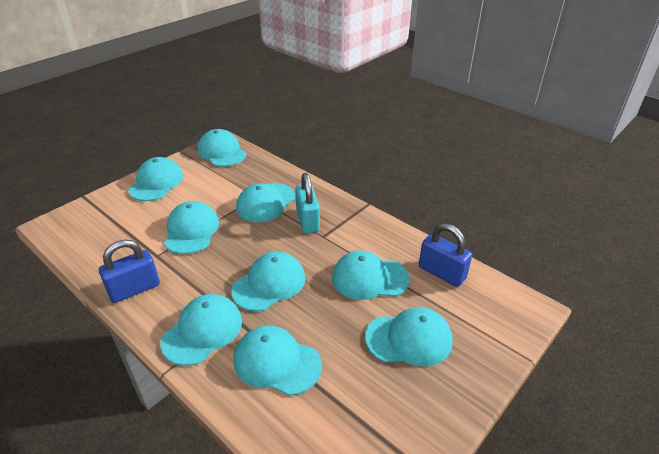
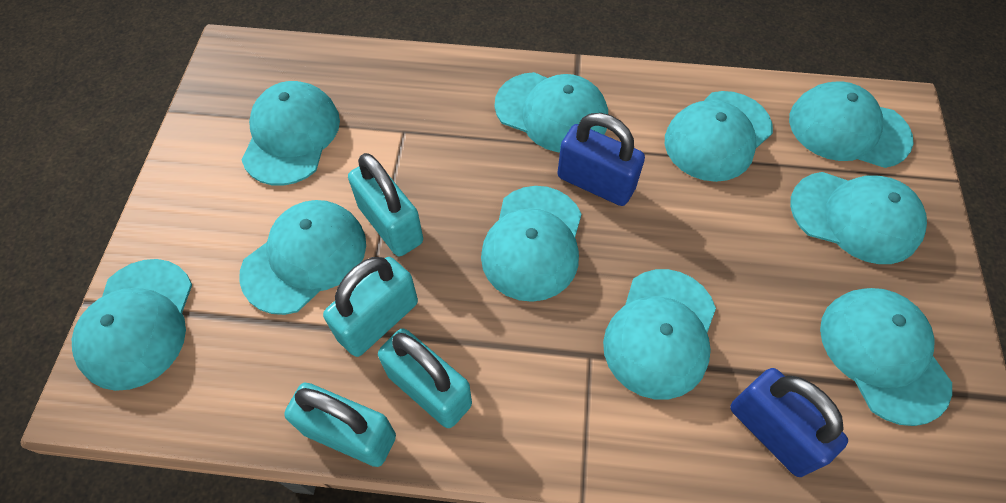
turquoise cap: [128,157,183,201] [160,294,242,366] [164,201,219,254] [198,129,246,167] [231,252,305,311] [234,326,322,396] [236,183,295,222] [332,250,410,300] [365,307,453,367] = 9 -> [72,259,192,391] [239,200,366,315] [242,81,340,186] [481,186,581,302] [495,72,608,152] [603,269,716,399] [665,91,773,182] [789,81,914,168] [790,172,927,264] [820,288,952,426] = 10
turquoise padlock: [295,173,320,233] = 1 -> [284,383,396,467] [323,257,418,357] [348,153,423,257] [378,328,472,428] = 4

